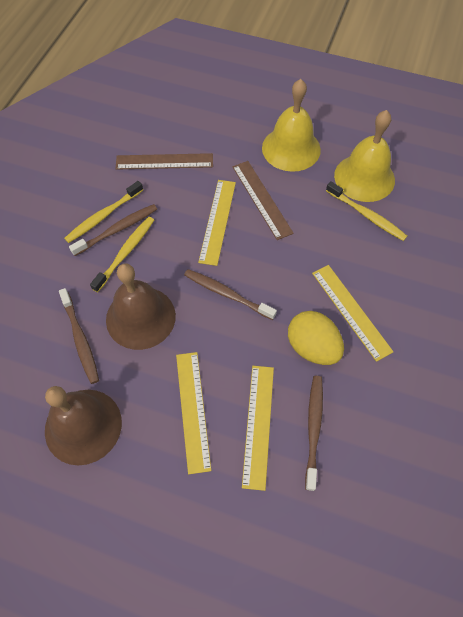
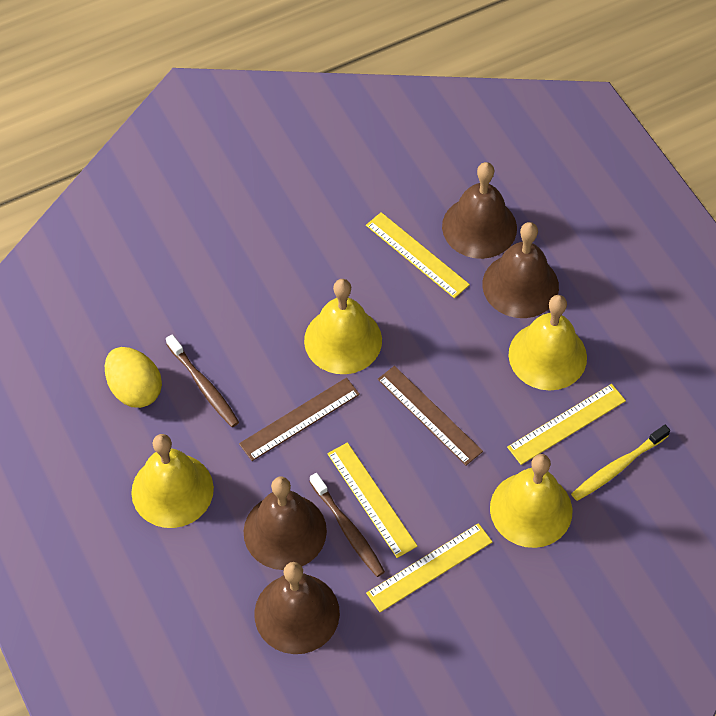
brown bell: [45,386,122,465] [106,263,176,350] = 2 -> [244,477,327,570] [254,562,340,654] [442,162,517,259] [483,222,559,318] = 4
brown toothbrush: [59,288,99,384] [69,204,157,256] [184,269,277,320] [305,376,323,491] = 4 -> [166,334,239,427] [310,473,385,577] = 2
yellow bell: [262,79,321,172] [334,110,395,202] = 2 -> [131,434,214,528] [304,279,382,374] [490,454,572,548] [509,295,587,390] = 4
yellow toothbrush: [64,181,143,243] [90,217,154,292] [326,181,407,241] = 3 -> [571,425,670,501] = 1

